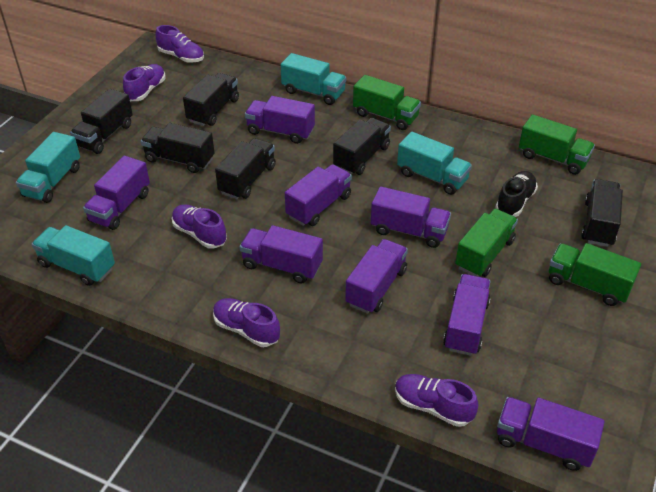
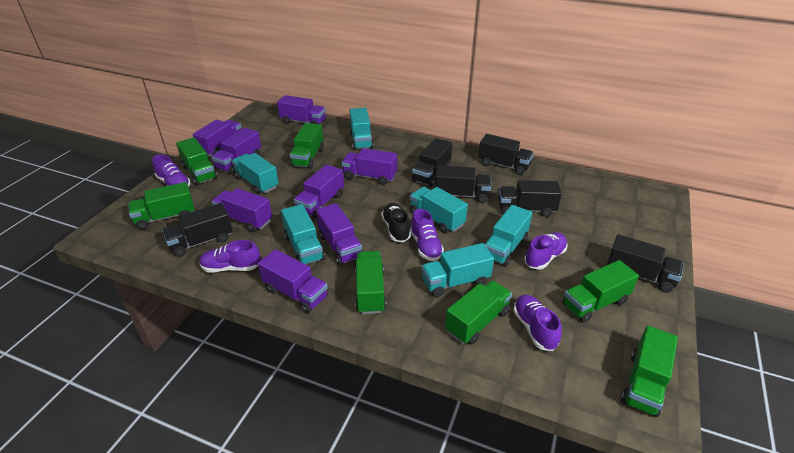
green truck: [353,75,421,130] [455,209,518,277] [519,114,595,175] [549,243,641,306] = 4 -> [128,182,195,229] [176,137,217,185] [290,123,324,169] [355,251,386,314] [445,280,512,344] [562,260,639,323] [621,326,678,417] = 7
turquoise truck: [16,132,80,203] [32,225,115,286] [281,53,346,105] [397,132,472,195] = 4 -> [232,153,279,194] [281,204,325,265] [349,108,374,150] [410,187,468,233] [421,243,494,297] [485,205,532,267] = 6

